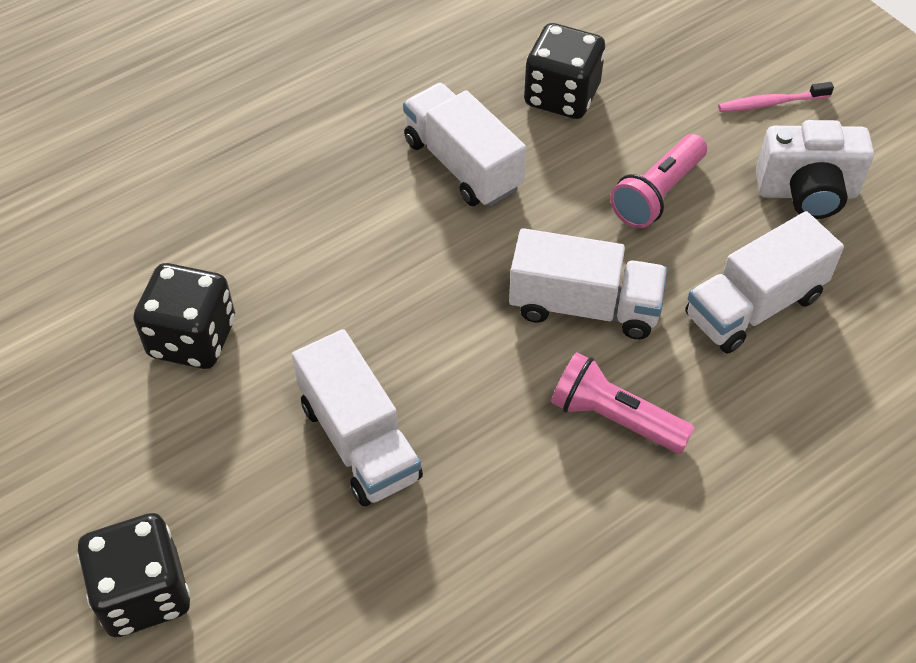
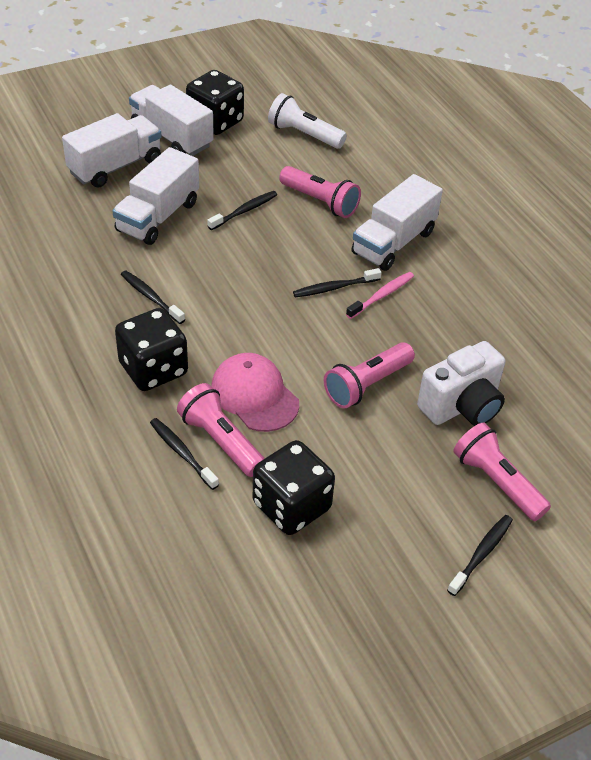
black toothbrush: none = 0 -> [121,270,185,324] [150,418,219,490] [207,191,277,230] [293,268,381,298] [447,515,513,596] = 5
pink cap: none = 0 -> [211,353,299,432] = 1
pink flashlight: [551,352,695,454] [610,134,707,228] = 2 -> [177,383,265,477] [279,166,361,218] [324,342,415,409] [453,422,551,521] = 4
white flashlight: none = 0 -> [268,93,347,149] = 1

